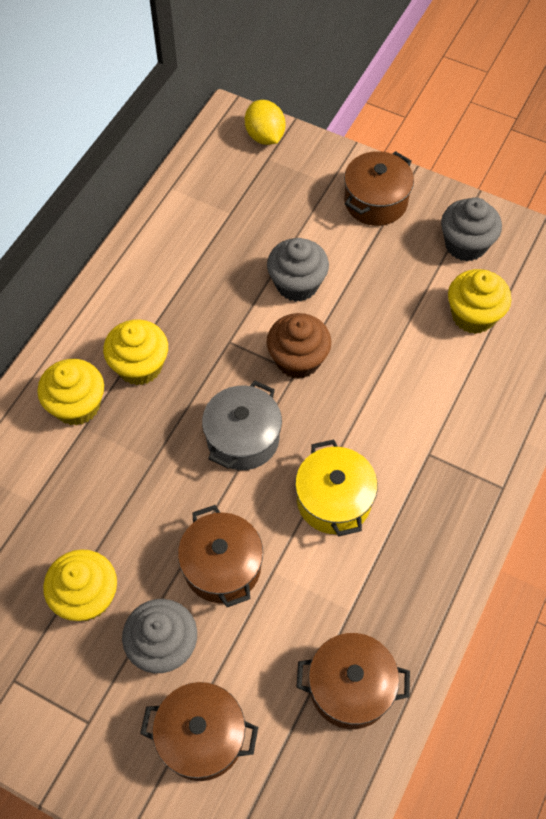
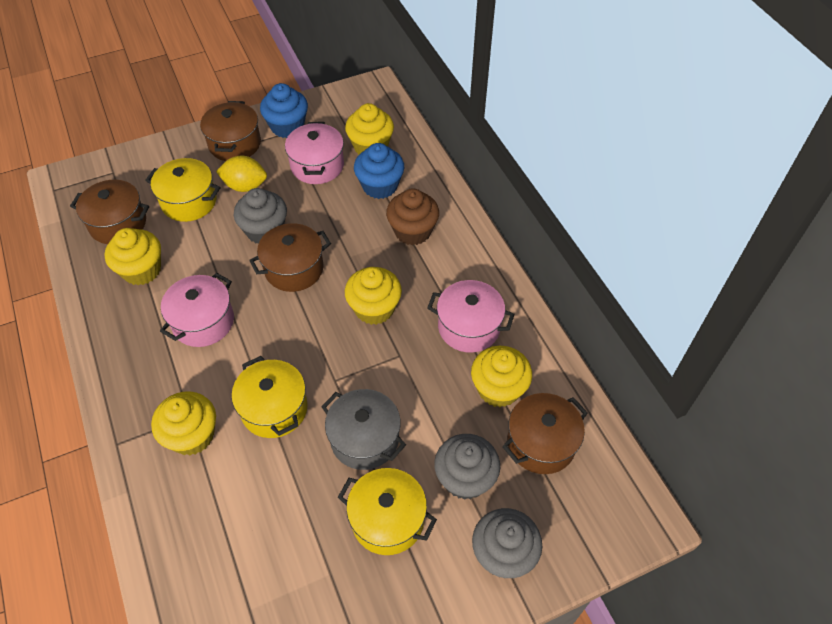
blue cupcake: none = 0 -> [260,83,308,138] [354,143,404,199] = 2
pink pot: none = 0 -> [160,273,234,347] [285,122,344,184] [427,280,515,353] = 3
yellow cupcake: [37,359,104,426] [43,549,117,621] [103,319,168,385] [448,269,511,334] = 4 -> [105,228,161,285] [151,391,216,455] [345,103,394,155] [345,267,402,325] [471,346,532,407] = 5
yellow pot: [295,439,378,536] = 1 -> [145,158,221,222] [232,356,308,438] [338,468,437,555] = 3

